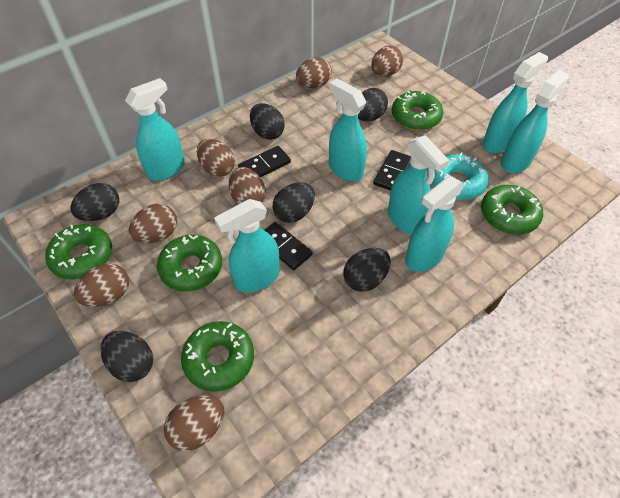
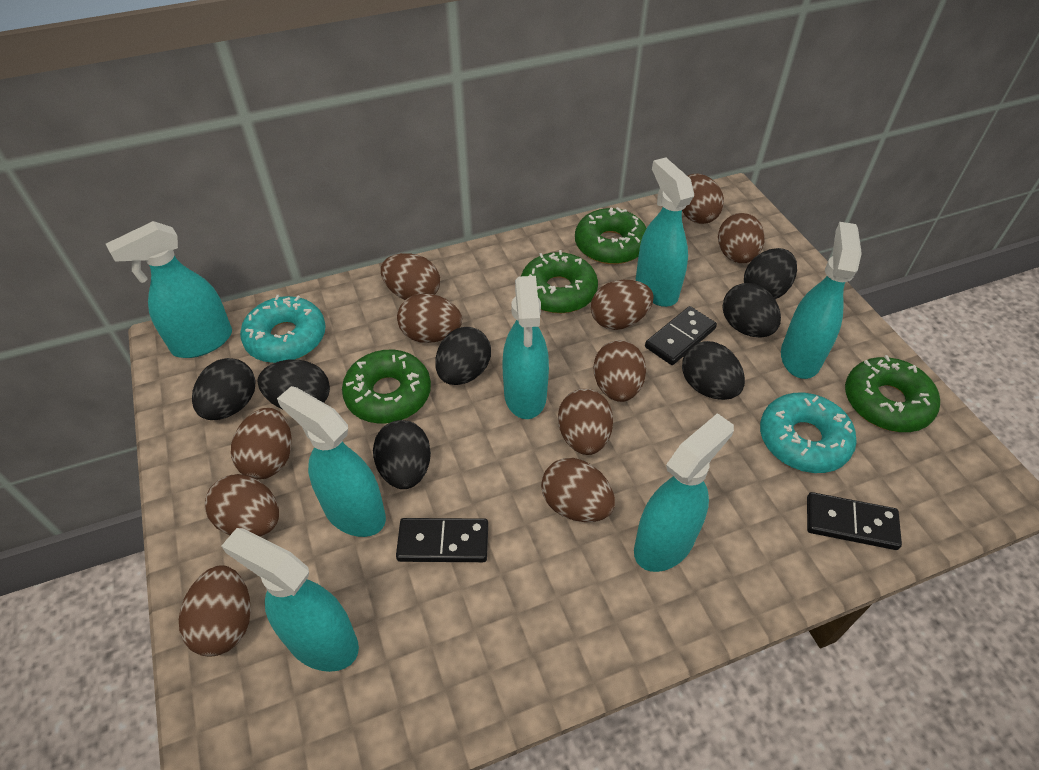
black egg: [71,183,119,221] [100,331,153,382] [250,103,285,140] [273,183,315,223] [343,248,391,292] [358,88,388,121] = 6 -> [192,358,256,420] [258,359,330,409] [373,420,431,489] [435,327,491,385] [682,341,745,400] [722,283,781,337] [744,248,797,299] = 7
brown egg: [74,263,129,307] [129,204,177,243] [164,395,224,451] [197,139,235,177] [229,167,266,205] [296,57,332,88] [371,45,403,76] = 7 -> [179,565,251,656] [205,474,279,536] [231,408,291,479] [381,253,440,300] [397,294,462,343] [541,458,615,522] [558,389,613,455] [591,280,654,330] [594,340,646,402] [682,174,724,224] [718,213,765,264] = 11
green donut: [45,224,112,280] [157,235,222,292] [181,321,254,392] [392,91,443,131] [481,185,543,235] = 5 -> [342,350,431,424] [521,250,598,313] [575,207,647,264] [845,355,940,432] = 4
turquoise donut: [432,152,488,200] = 1 -> [240,295,326,363] [760,393,857,473] = 2

